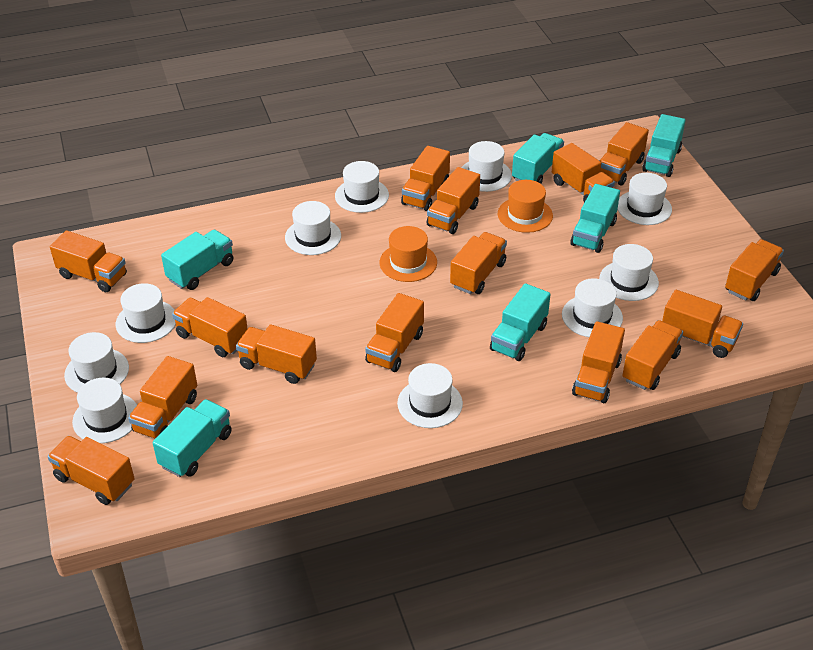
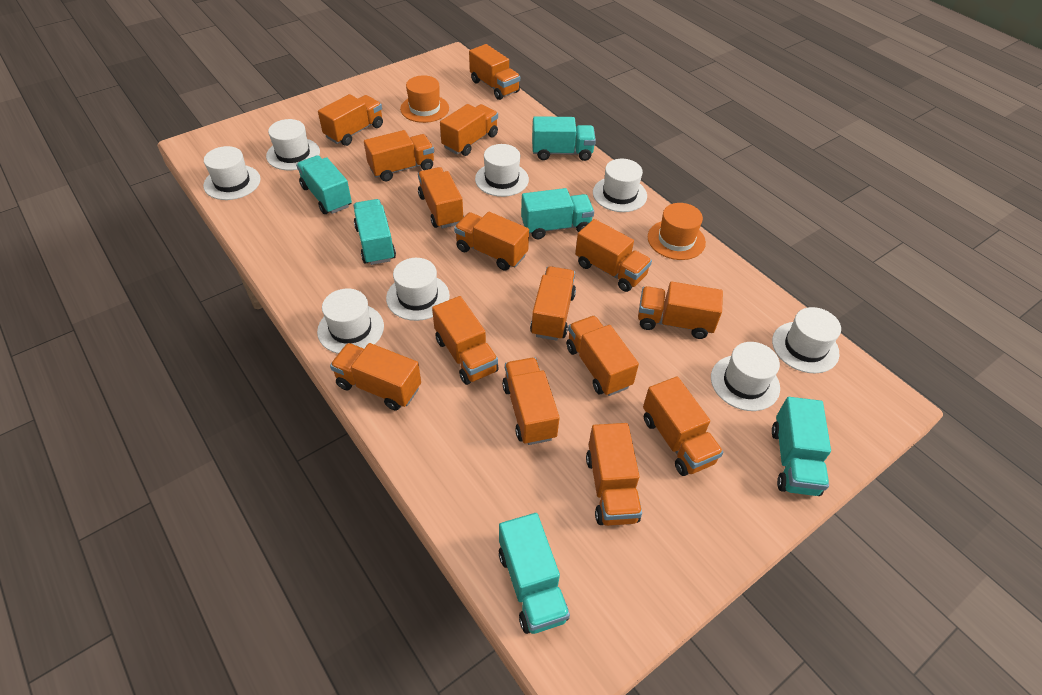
white hat: [64,332,129,393] [72,378,137,443] [116,283,176,343] [285,201,341,255] [335,161,389,213] [397,363,463,428] [461,141,512,192] [562,278,623,337] [599,244,659,301] [617,173,672,225] = 10 -> [203,146,261,200] [266,119,320,170] [317,288,384,354] [386,258,450,321] [475,144,529,197] [593,159,647,212] [711,342,780,411] [772,307,841,373] = 8

